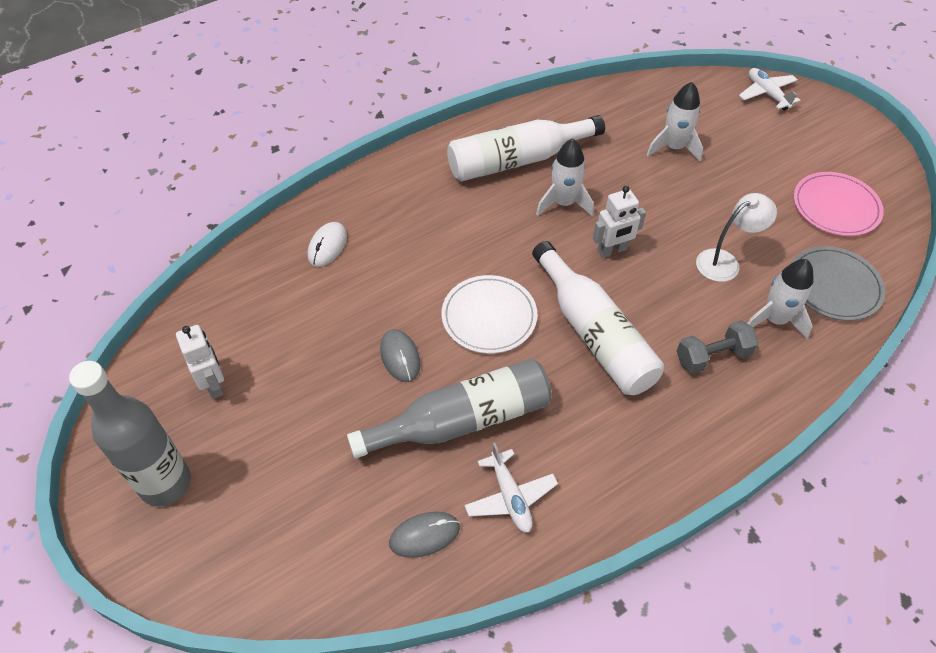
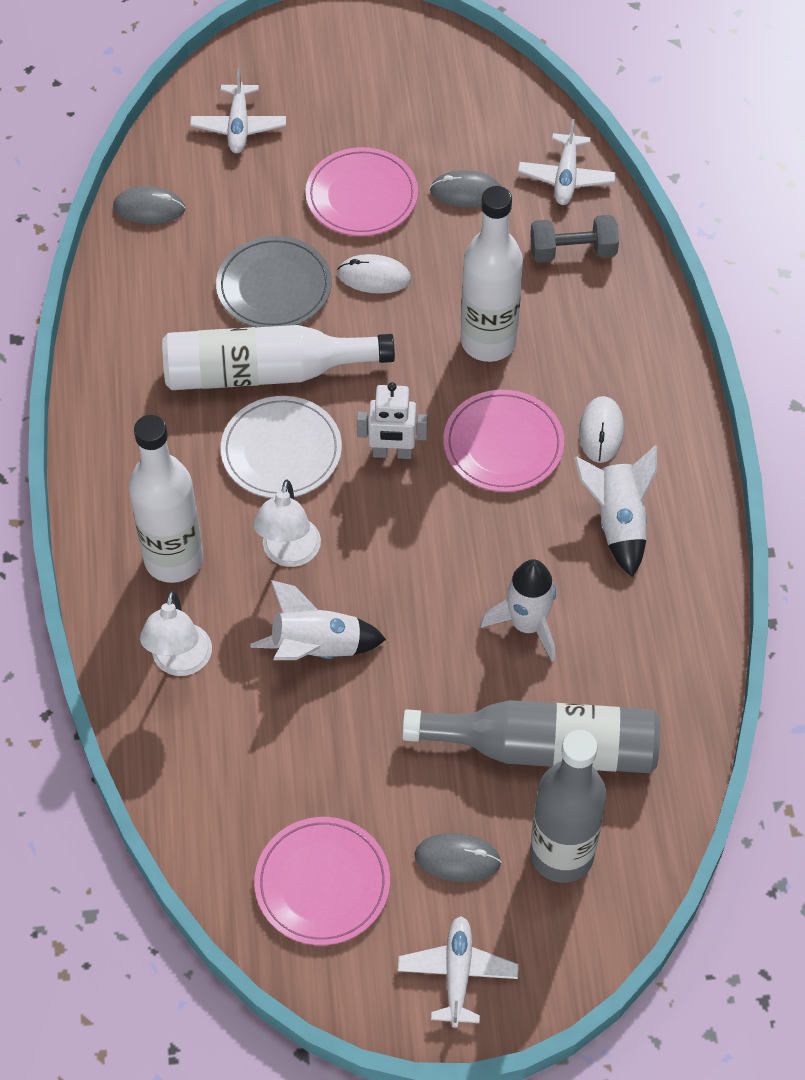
grey mouse: [380,329,420,382] [389,512,460,558] = 2 -> [113,186,185,224] [415,833,501,882] [430,170,501,208] = 3
pink plate: [793,172,884,236] = 1 -> [254,817,390,945] [305,147,418,236] [443,390,564,492] = 3
white bottle: [447,115,605,182] [532,241,664,395] = 2 -> [129,415,203,583] [162,325,395,390] [461,186,523,362] = 3
white lamp: [696,193,777,282] = 1 -> [140,591,212,676] [253,480,321,567] = 2
white mouse: [307,222,347,267] = 1 -> [337,254,411,294] [579,396,624,463] = 2
white plane: [464,443,558,533] [739,68,801,111] = 2 -> [190,69,286,153] [398,916,519,1028] [518,119,616,205] = 3
white robot: [176,325,224,399] [593,186,646,258] = 2 -> [357,382,428,459] = 1

